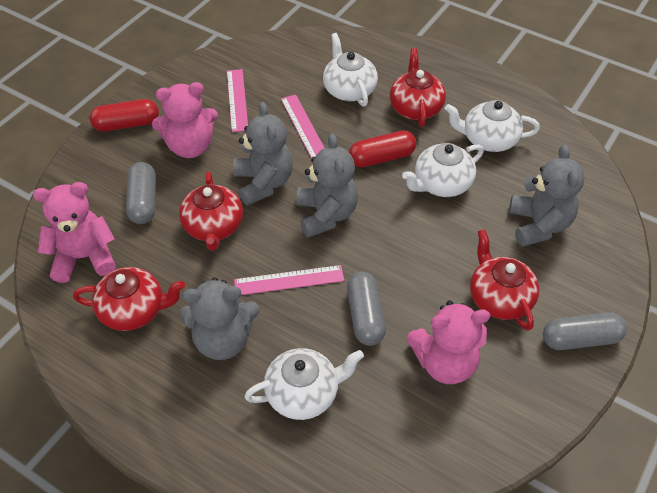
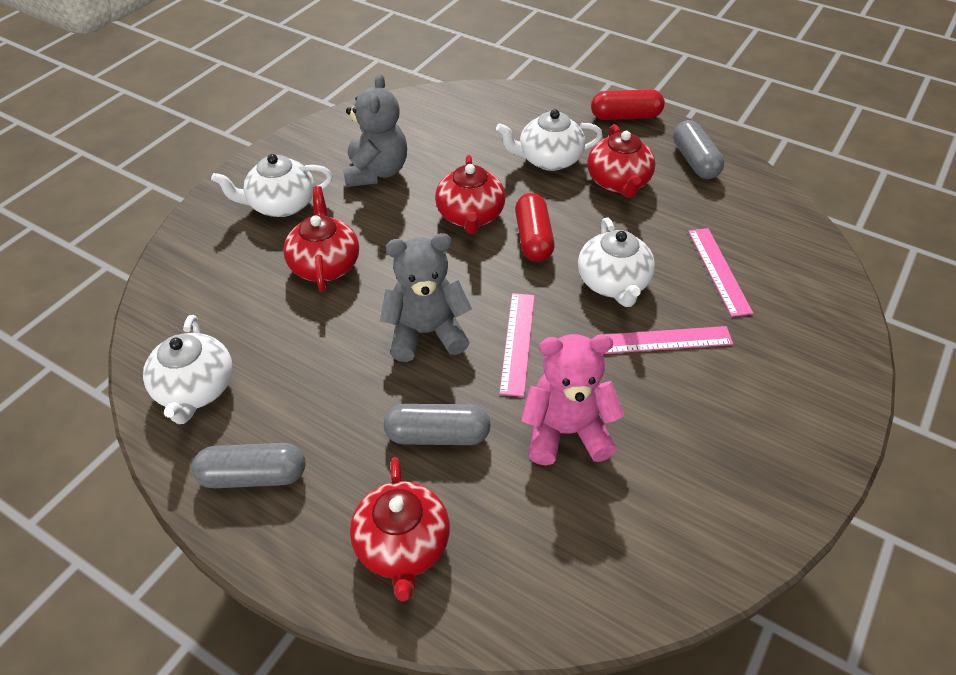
grey teddy bear: [179,277,259,360] [233,102,293,206] [296,133,358,238] [509,144,585,247] = 4 -> [343,74,407,187] [380,233,472,362] = 2
pink teddy bear: [33,182,116,283] [152,82,218,158] [407,301,490,384] = 3 -> [521,334,624,465] = 1

